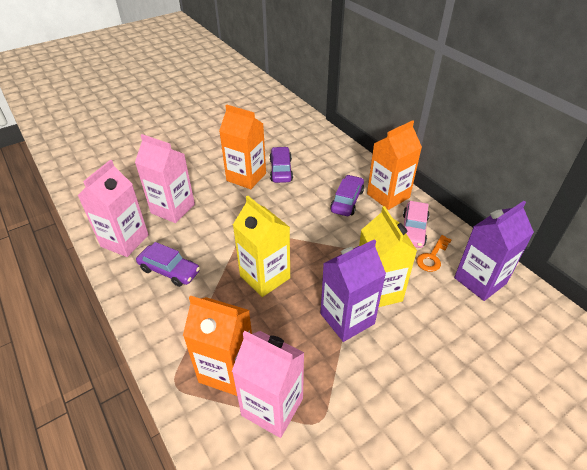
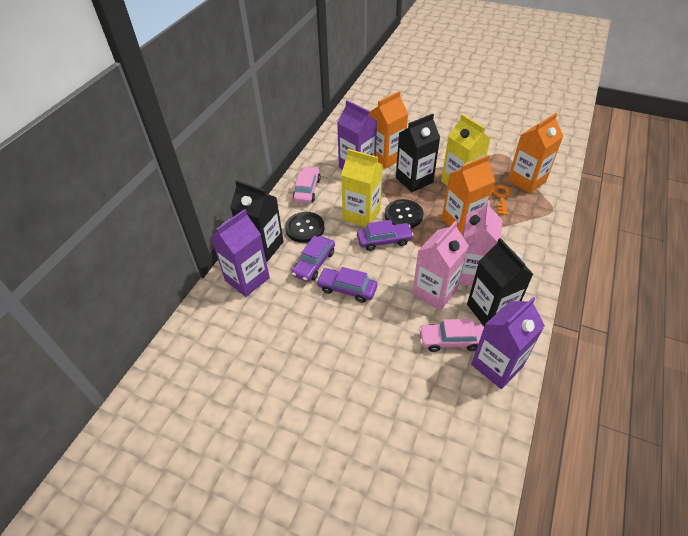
black button: none = 0 -> [285,212,325,243] [385,199,424,229] = 2
black carton: none = 0 -> [230,180,284,262] [396,114,440,192] [467,238,533,327] = 3
pink car: [403,201,430,248] = 1 -> [293,166,321,204] [419,319,483,352] = 2
pink carton: [78,160,149,257] [135,134,195,223] [232,331,305,438] = 3 -> [412,221,469,311] [459,200,502,286] = 2
purple carton: [320,239,386,342] [454,201,534,301] = 2 -> [211,209,270,297] [337,100,377,170] [471,297,545,389] = 3

